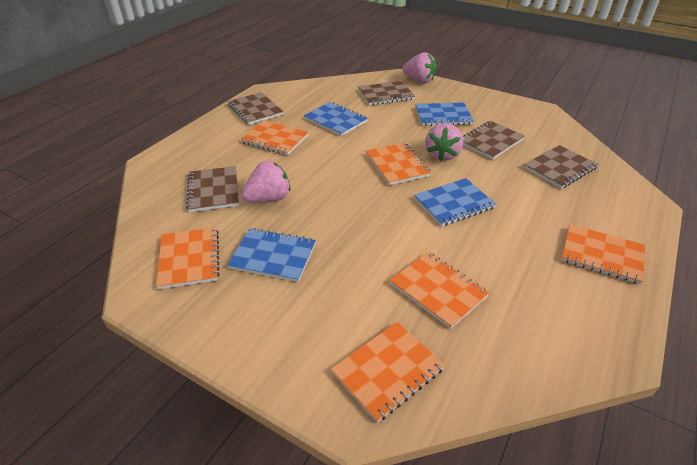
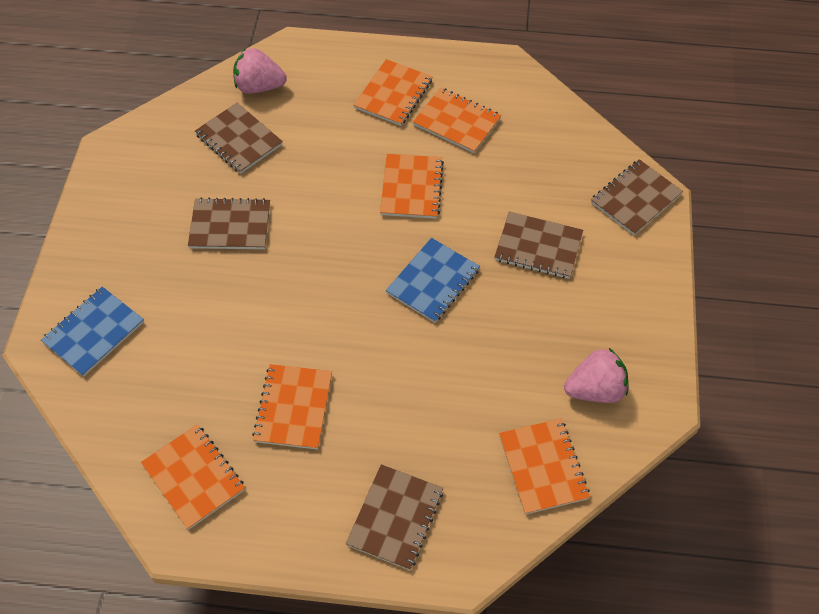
blue notebook: [227,228,316,282] [304,102,368,136] [414,178,496,227] [415,102,474,126] = 4 -> [41,286,144,377] [386,238,480,323] = 2
pink strawberry: [242,161,291,203] [402,52,436,83] [425,123,463,161] = 3 -> [233,48,287,94] [564,348,628,403] = 2

